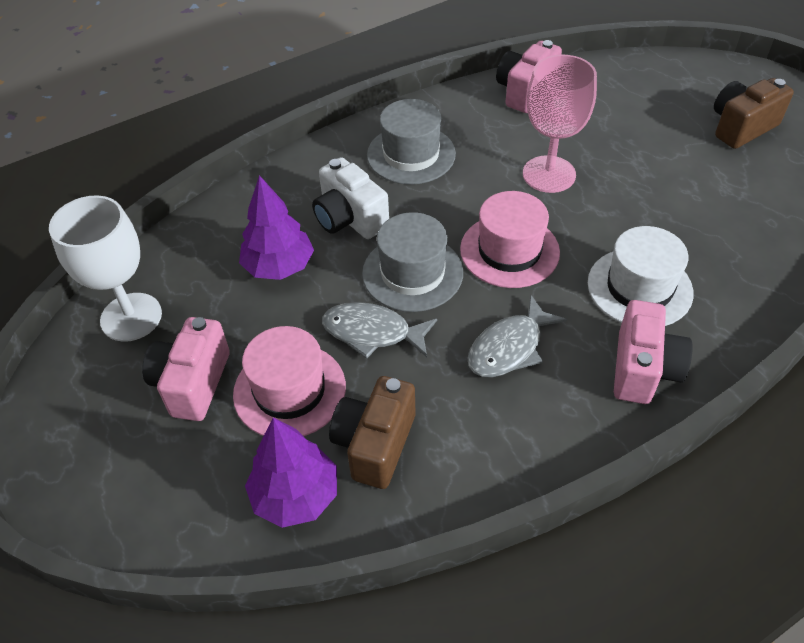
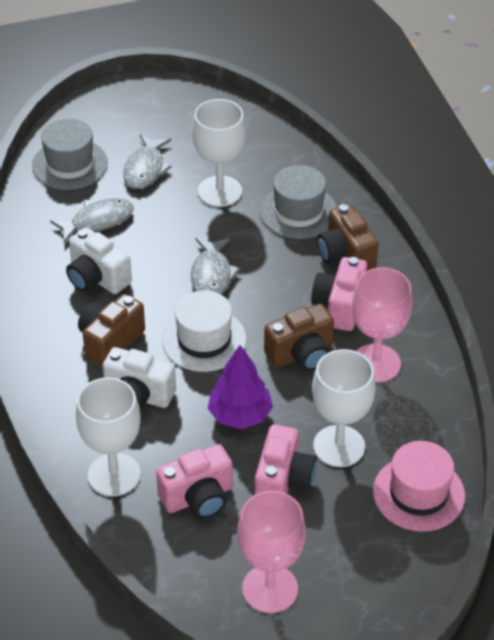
brown camera: [329,376,415,489] [714,78,794,149] = 2 -> [78,294,145,368] [264,304,334,371] [317,204,378,271] = 3
grey fish: [322,302,437,359] [467,295,567,377] = 2 -> [50,198,134,243] [123,134,172,189] [191,238,240,294] = 3
pink goblet: [523,55,597,193] = 1 -> [237,490,306,613] [352,267,412,382] = 2
pink hat: [233,326,346,436] [460,191,560,288] = 2 -> [373,441,465,531] = 1
purple tree: [239,175,314,280] [245,417,337,528] = 2 -> [208,345,273,429] = 1
white camera: [312,157,389,239] = 1 -> [66,227,132,294] [103,347,176,412] = 2
white goblet: [49,195,162,342] = 1 -> [76,377,141,497] [192,99,246,207] [312,349,376,467] = 3

